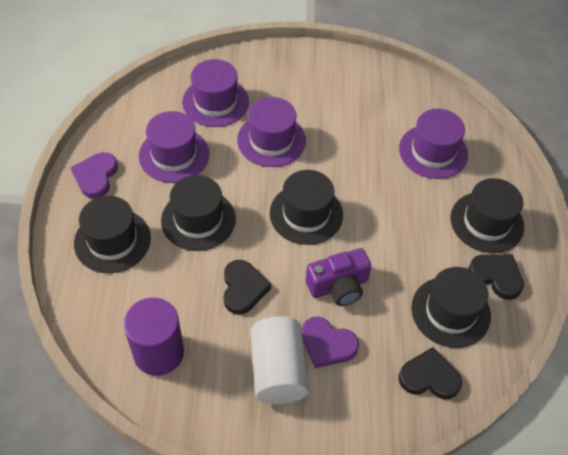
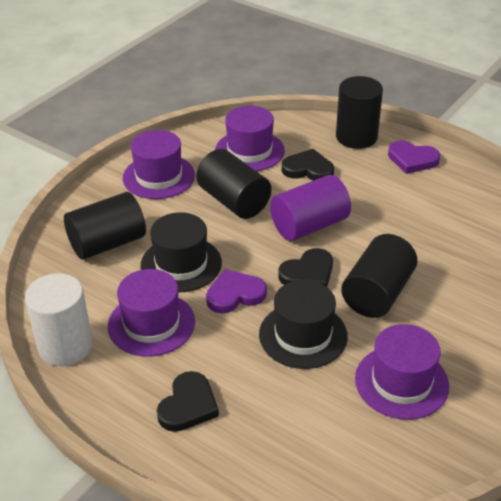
black cylinder: none = 0 -> [64,192,146,260] [196,149,271,219] [336,76,383,149] [341,234,418,318] = 4
black hat: [74,196,151,273] [161,175,236,251] [270,170,343,245] [411,267,491,348] [451,178,524,253] = 5 -> [140,212,222,292] [259,280,348,369] = 2
purple camera: [306,248,371,306] = 1 -> none = 0

